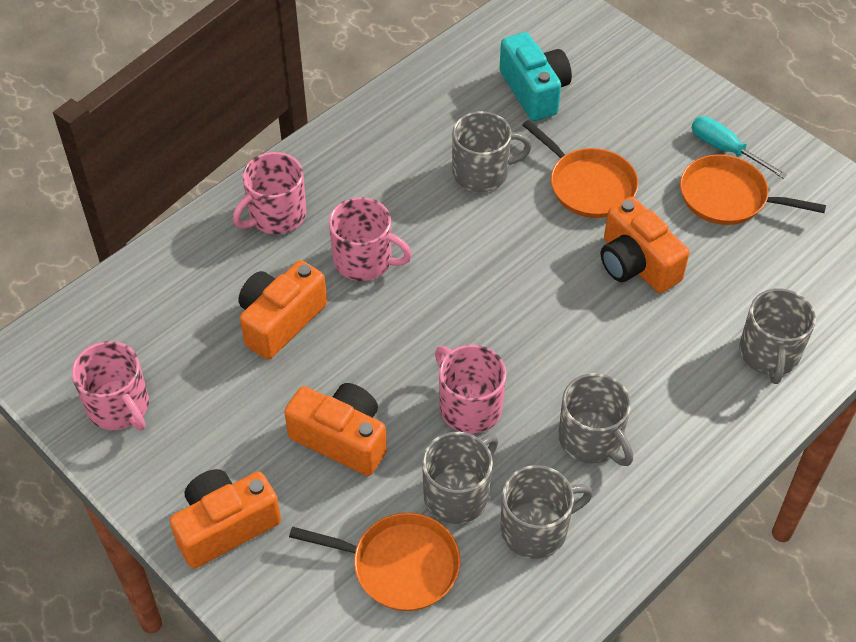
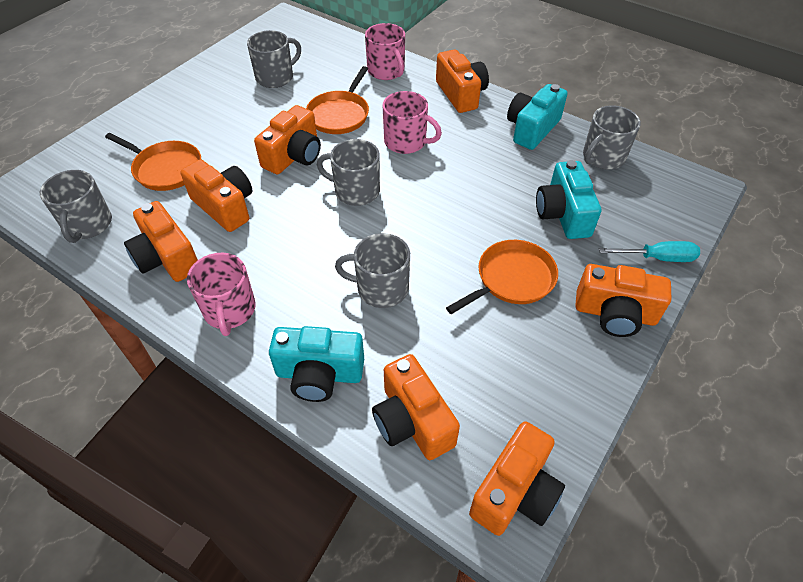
orange camera: [169,469,281,569] [238,260,327,360] [284,383,387,476] [601,197,690,293] = 4 -> [124,201,198,282] [180,159,253,232] [254,105,321,174] [372,354,460,460] [436,49,489,113] [469,421,565,536] [575,264,671,337] = 7
pink mug: [72,341,149,430] [233,152,306,234] [329,197,412,281] [435,344,507,434] = 4 -> [187,253,256,336] [365,23,405,80] [382,91,442,154] = 3
turquoise camera: [499,32,572,121] = 1 -> [269,326,364,402] [507,84,568,150] [536,160,601,239] = 3

